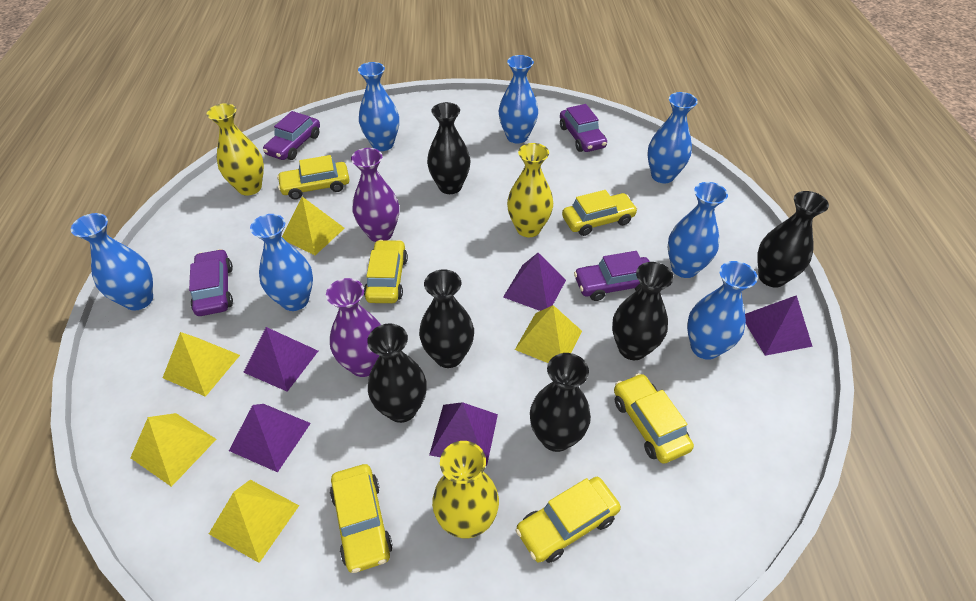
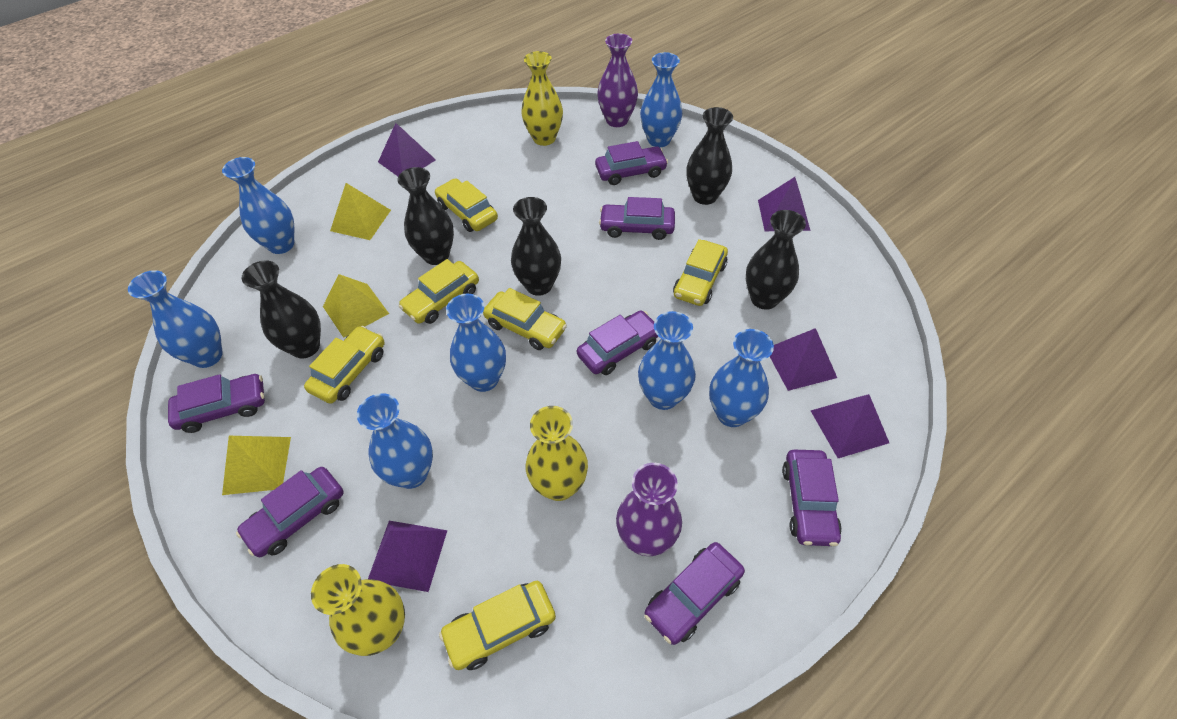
black vase: [367,324,427,423] [419,269,474,368] [427,102,470,194] [530,353,591,452] [612,262,674,360] [757,191,829,288] = 6 -> [242,261,321,358] [397,167,454,265] [511,197,561,296] [686,107,733,205] [746,210,806,310] = 5
purple car: [189,249,233,316] [263,111,320,160] [560,104,607,152] [574,251,650,301] = 4 -> [168,374,265,433] [236,467,344,557] [577,310,658,375] [595,141,668,185] [599,197,675,240] [644,542,745,645] [782,450,842,546] = 7
yellow pyramid: [130,413,217,487] [163,332,240,397] [209,480,299,563] [282,197,345,255] [515,305,582,363] = 5 -> [222,436,291,495] [323,274,389,338] [330,183,391,240] = 3

